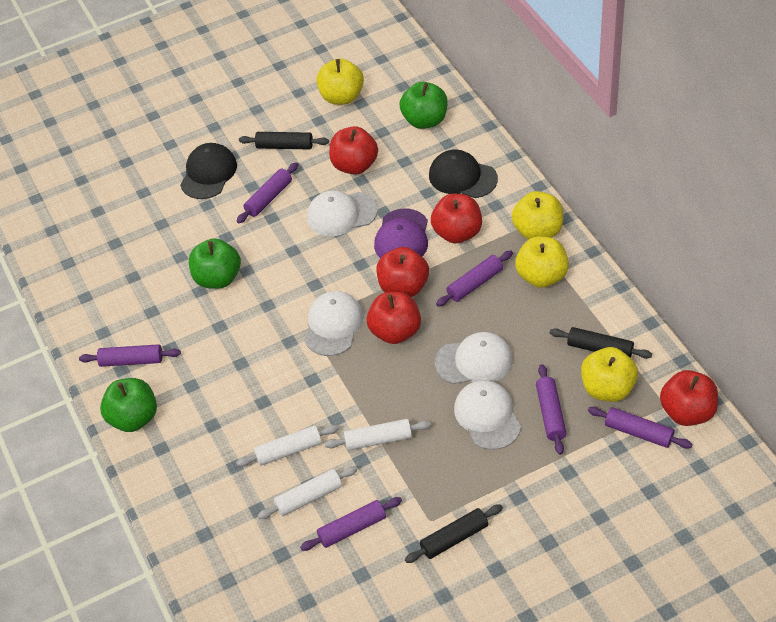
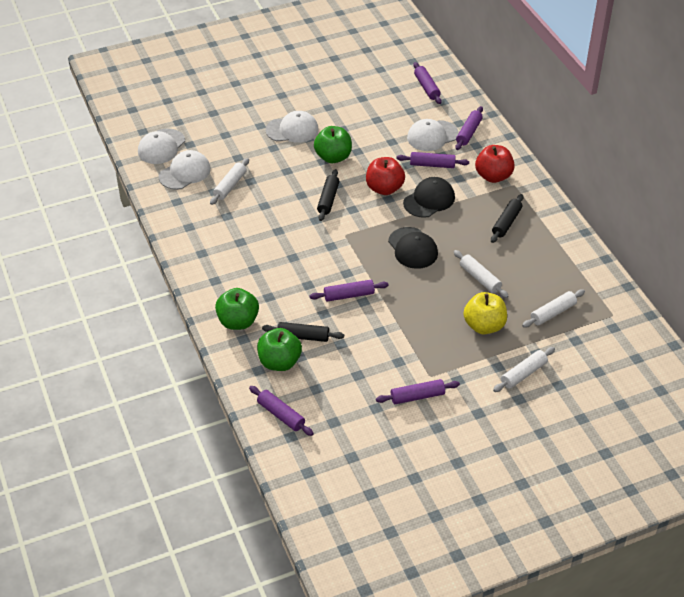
purple cap: [374,208,428,258] = 1 -> none = 0
red apple: [329,126,378,175] [367,292,421,344] [376,247,429,297] [431,194,482,244] [660,370,718,426] = 5 -> [366,157,405,195] [475,145,515,183] = 2
white rolling pin: [236,425,339,467] [257,466,358,519] [325,419,431,450] = 3 -> [210,158,249,205] [454,250,509,298] [493,347,555,392] [522,289,585,328] = 4
yellow apple: [317,58,364,105] [512,191,563,240] [515,236,569,288] [581,347,638,402] = 4 -> [463,292,507,335] = 1

